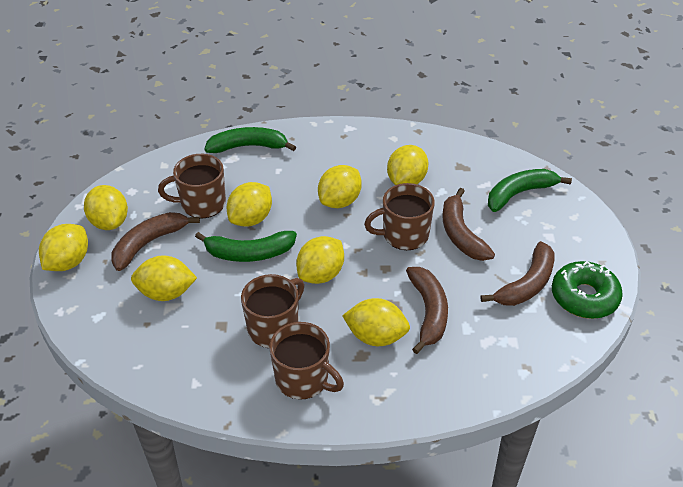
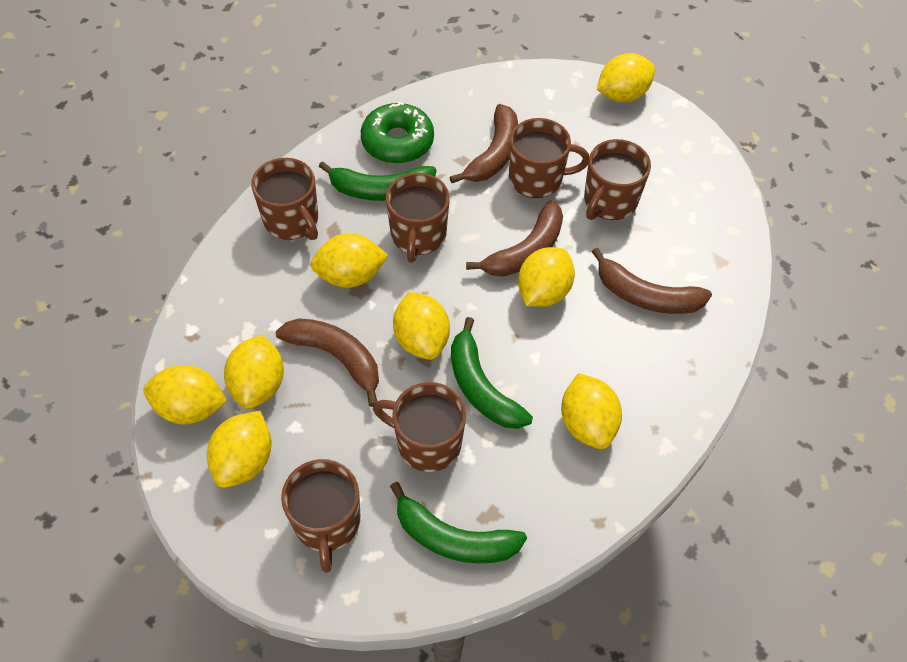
brown mug: [158,154,226,218] [241,274,304,348] [269,322,344,400] [364,183,435,250] = 4 -> [251,158,318,240] [281,459,361,573] [373,382,466,472] [386,173,450,263] [509,118,589,198] [584,139,651,220] = 6

